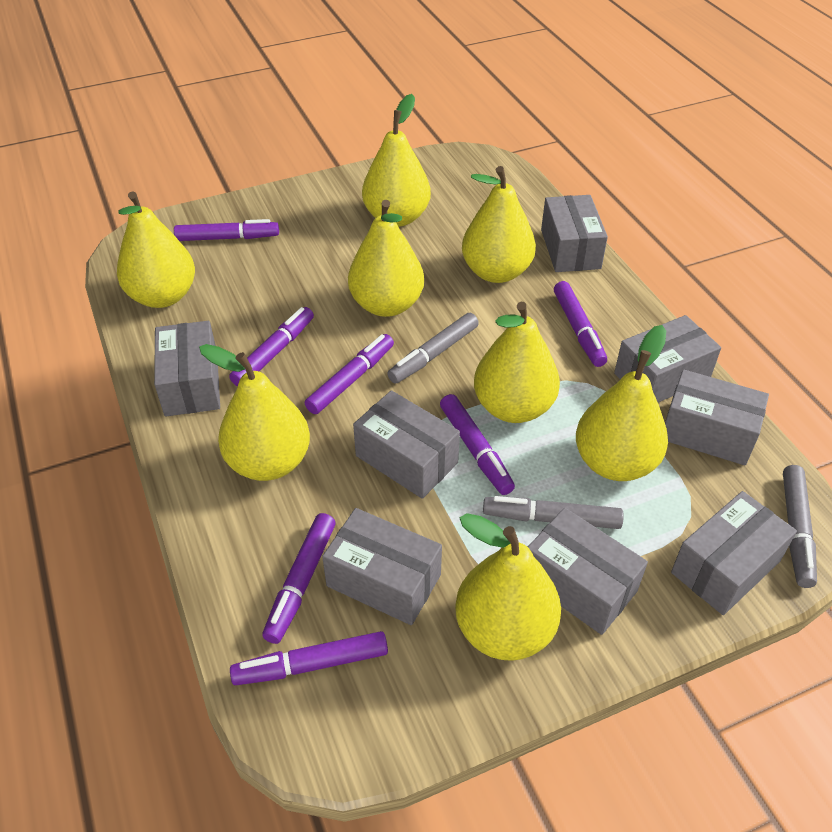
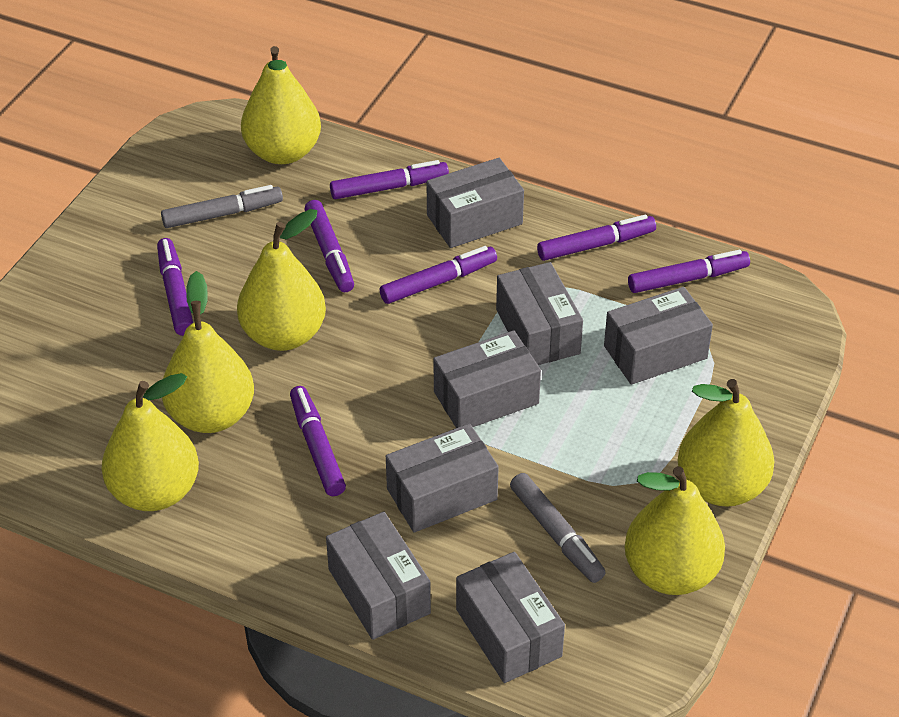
grey box: [154,321,220,416] [322,508,442,625] [353,390,460,499] [528,508,648,635] [541,195,608,272] [614,315,721,403] [665,369,769,465] [671,491,797,615] = 8 -> [326,512,431,640] [386,423,499,533] [426,158,524,248] [433,330,541,428] [456,552,565,683] [496,262,583,365] [604,287,713,385] = 7
grey marker: [387,313,479,383] [483,496,624,529] [783,465,817,588] = 3 -> [161,185,283,228] [510,473,606,583] = 2
yellow pear: [117,191,195,308] [199,344,310,481] [348,200,424,317] [362,94,431,227] [455,513,561,661] [462,166,536,283] [474,302,560,423] [576,325,668,481] = 8 -> [102,373,199,511] [162,271,254,433] [237,209,326,351] [241,46,321,164] [625,466,725,595] [678,379,774,507] = 6

